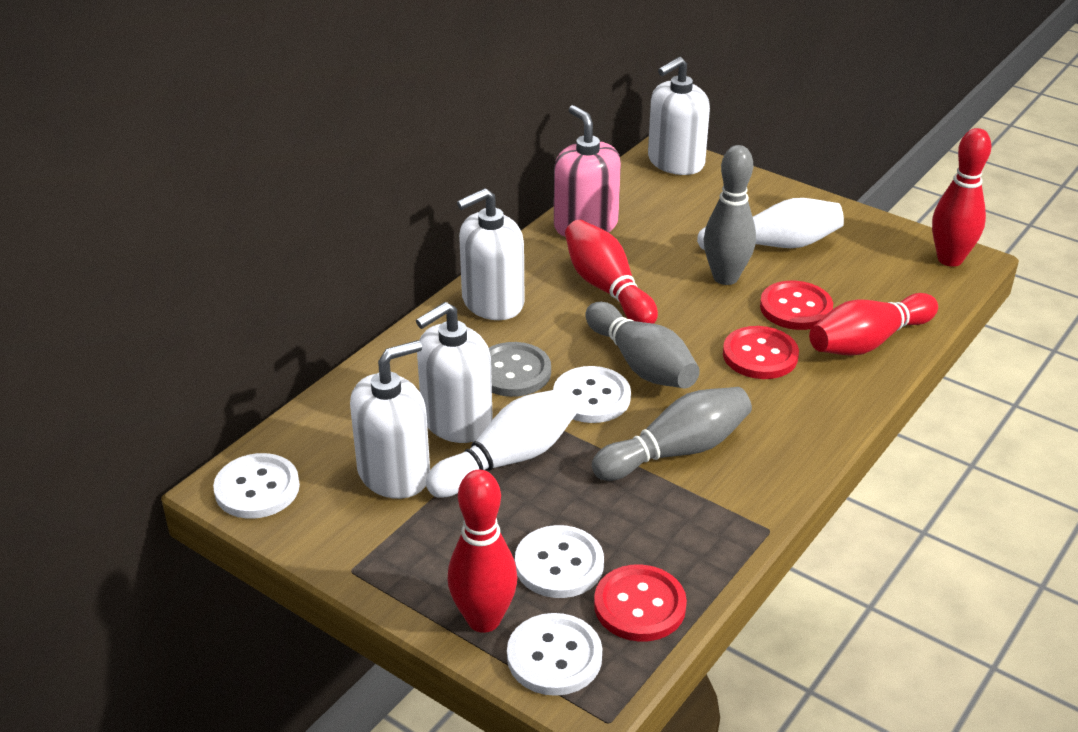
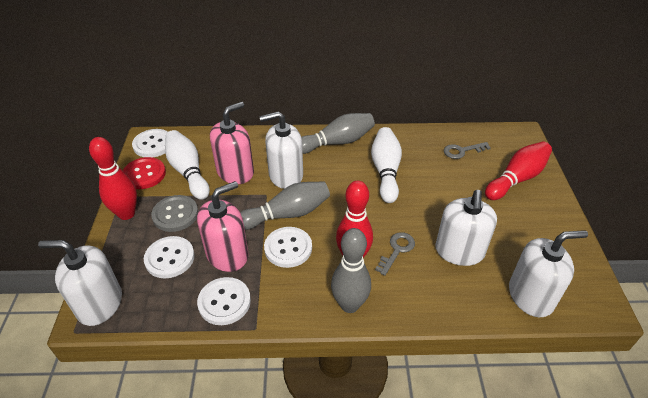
grey key: none = 0 -> [375,232,415,276] [444,142,491,159] = 2
pink soap dispenser: [554,105,621,237] = 1 -> [197,181,249,272] [210,102,254,184] = 2
red bowling pin: [448,470,517,633] [565,220,658,324] [809,293,938,356] [932,128,991,267] = 4 -> [89,137,137,220] [336,181,373,258] [485,141,552,200] = 3
red button: [594,564,687,642] [723,326,799,379] [760,281,833,330] = 3 -> [123,157,166,189] = 1

